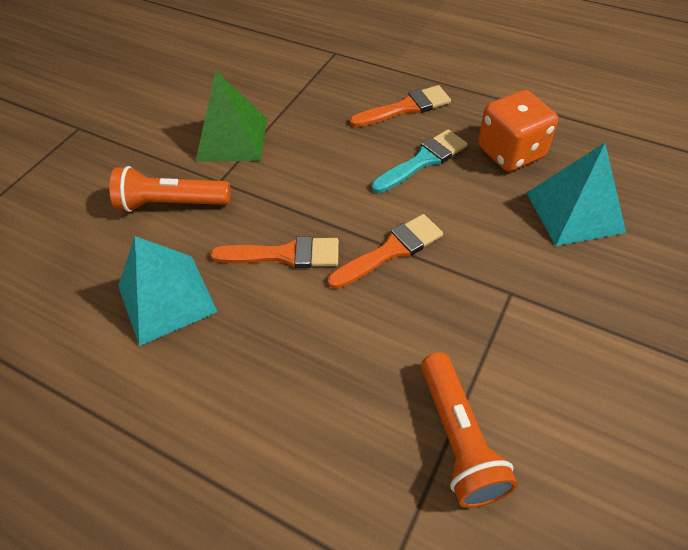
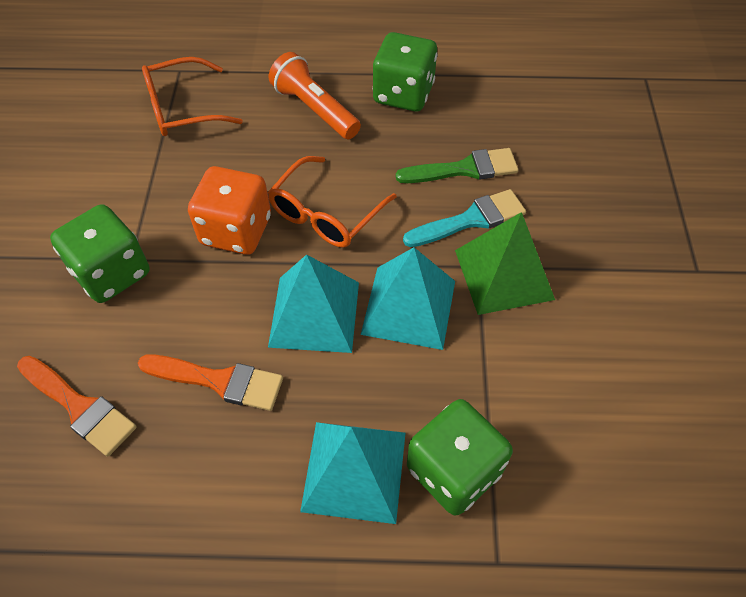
green brush: none = 0 -> [396,148,518,183] = 1
green dice: none = 0 -> [50,204,150,303] [373,32,437,111] [407,399,513,515] = 3
orange brush: [210,236,339,268] [328,214,443,289] [350,85,451,127] = 3 -> [17,356,136,457] [138,354,283,411] = 2
orange flashlight: [109,166,230,212] [421,352,518,508] = 2 -> [269,52,361,139] = 1
orange glasses: none = 0 -> [142,57,243,136] [268,156,397,248] = 2
turquoise pyramid: [118,236,218,346] [527,143,626,246] = 2 -> [268,255,359,353] [300,422,406,524] [361,247,455,350] = 3

